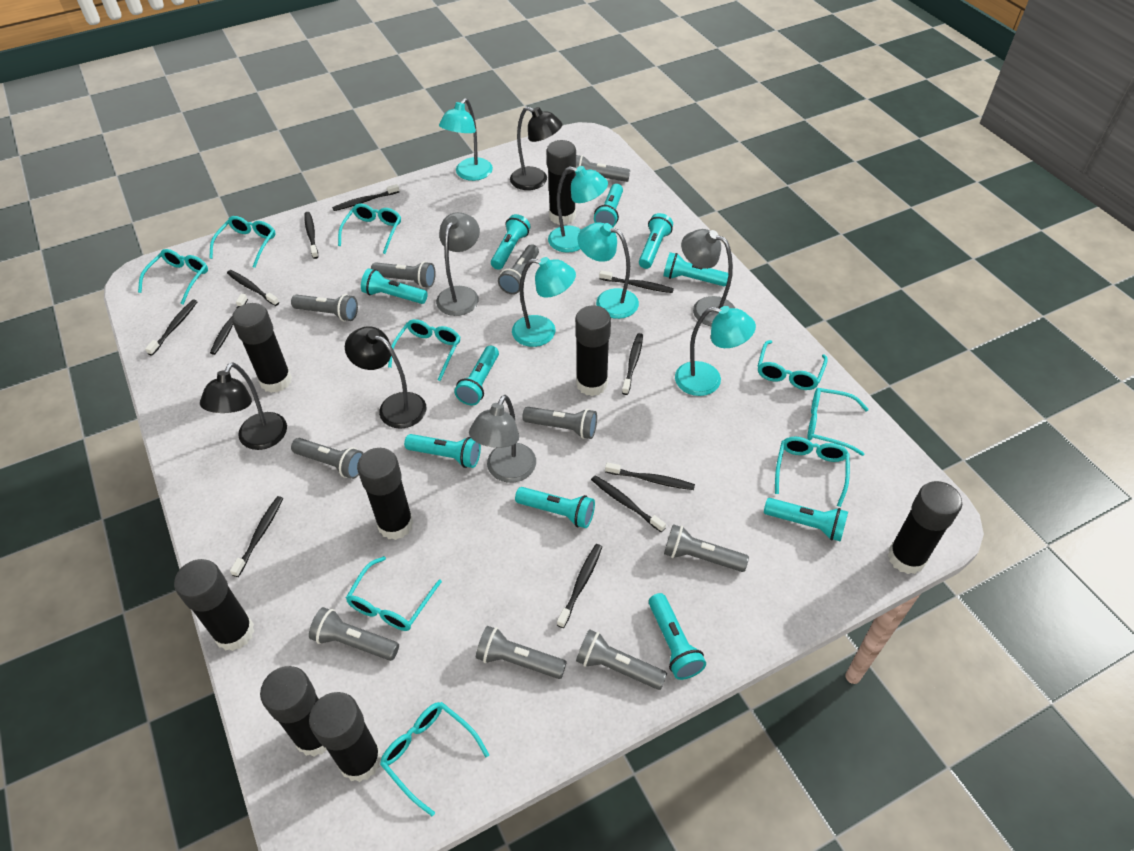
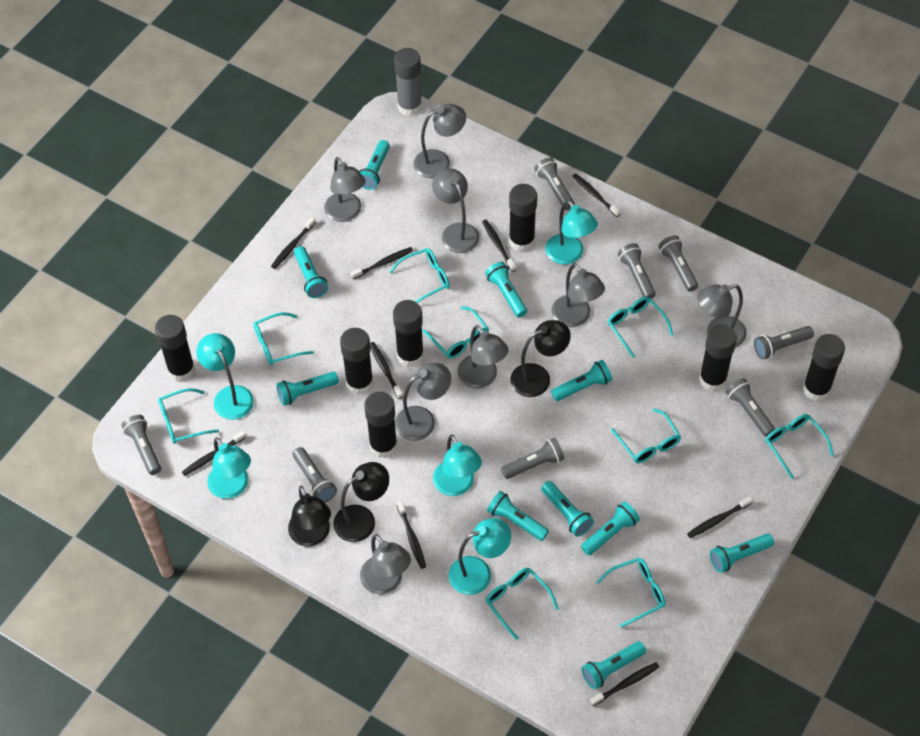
black glue stick: [174,559,254,651] [232,303,292,393] [260,666,327,757] [309,692,382,782] [357,448,414,540] [546,140,576,225] [575,306,611,396] [888,481,962,574] = 8 -> [155,315,195,382] [340,328,373,395] [364,392,398,458] [393,300,424,367] [509,184,537,252] [699,324,737,392] [803,334,845,401] = 7
black toothbrush: [145,300,197,356] [210,294,248,355] [227,270,279,306] [230,496,283,577] [305,212,318,259] [332,184,399,211] [557,544,602,628] [591,475,666,532] [599,270,674,293] [605,462,695,490] [622,333,643,395] = 11 -> [182,431,246,476] [271,217,315,269] [351,247,413,279] [370,342,403,399] [397,500,426,569] [482,220,516,272] [572,173,621,217] [590,662,659,706] [687,496,753,538] = 9
grey flashlight: [291,294,358,321] [291,438,364,479] [309,607,399,661] [371,261,436,288] [476,626,567,679] [498,244,539,294] [522,407,597,439] [575,155,630,182] [576,629,667,690] [664,524,749,572] = 10 -> [122,415,161,475] [293,447,337,503] [501,438,564,479] [534,157,575,210] [618,243,656,299] [658,235,698,292] [726,378,775,437] [754,326,814,360] = 8
grey glue stick: none = 0 -> [394,48,422,116] = 1
grey lamp: [436,212,480,316] [469,395,536,483] [681,229,735,326] = 3 -> [324,157,366,222] [360,534,411,594] [395,363,451,441] [413,104,466,178] [432,168,479,253] [457,325,508,389] [552,263,605,327] [697,284,746,347] = 8

